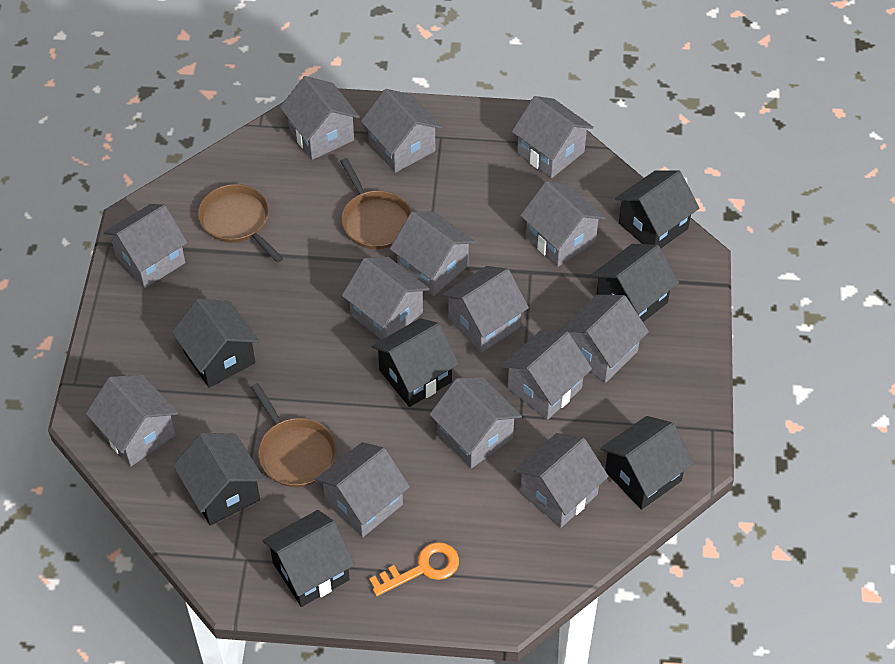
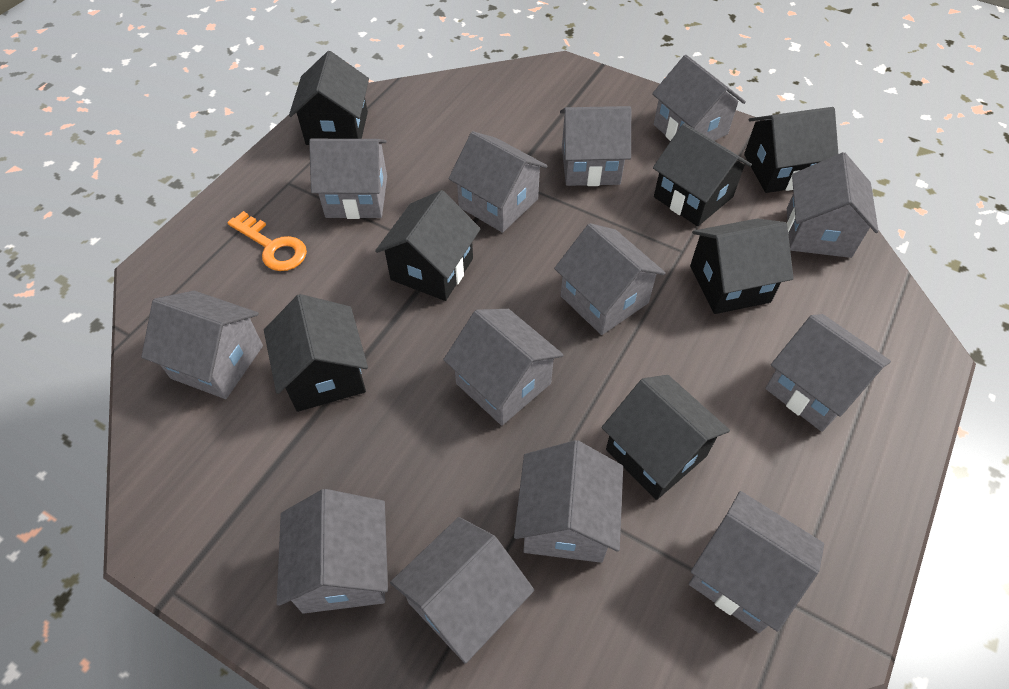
brown pan: [198,184,283,262] [251,383,337,487] [340,158,412,249] = 3 -> none = 0
grey house: [86,375,178,466] [104,204,187,288] [280,76,360,160] [315,442,410,537] [342,257,430,340] [361,89,442,173] [390,211,476,296] [429,377,522,468] [442,266,529,353] [501,330,592,420] [512,96,593,178] [514,433,609,528] [520,181,605,267] [559,295,649,383] = 14 -> [141,291,263,399] [277,489,388,614] [309,139,387,219] [390,517,534,664] [443,309,564,426] [449,131,547,233] [514,440,623,563] [554,223,666,335] [560,106,631,186] [652,55,746,141] [689,491,824,633] [765,314,891,432] [787,152,879,258] = 13

